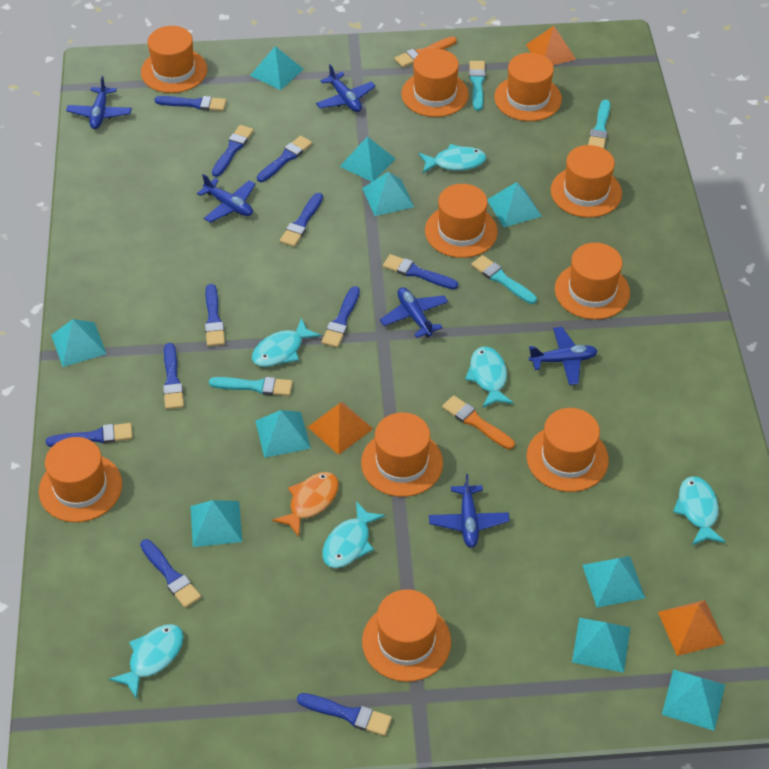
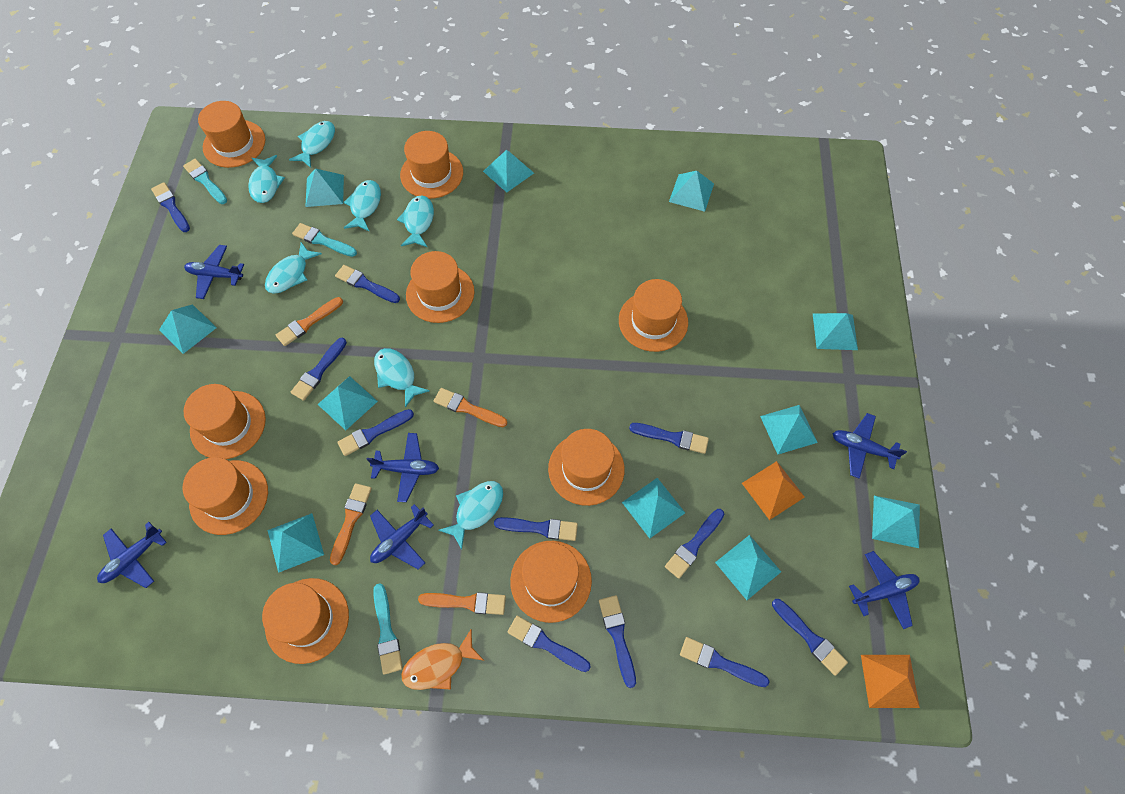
orange brush: [394,36,457,68] [442,395,515,449] = 2 -> [276,297,343,346] [330,483,372,565] [418,592,506,615] [434,388,507,427] = 4
orange hat: [39,437,122,522] [141,26,207,93] [361,412,443,497] [362,589,451,682] [401,49,469,117] [425,184,498,258] [494,53,562,121] [527,408,609,492] [551,145,622,218] [555,243,630,320] = 10 -> [183,457,268,535] [184,384,266,459] [198,101,265,168] [262,578,349,664] [400,131,463,199] [406,251,475,323] [510,541,592,623] [548,429,625,506] [619,279,688,352] = 9
orange pyramid: [308,402,373,455] [526,26,576,65] [658,600,725,656] = 3 -> [742,461,805,520] [861,655,920,708] = 2
turquoise brush: [209,377,293,396] [469,61,486,111] [471,255,537,304] [588,100,610,148] = 4 -> [183,159,227,204] [292,223,357,257] [373,583,403,675] = 3
turquoise fish: [109,624,184,699] [252,318,321,367] [322,501,385,568] [419,144,486,173] [465,346,514,408] [673,476,726,545] = 6 -> [248,155,285,203] [265,242,322,293] [289,121,335,168] [344,180,381,232] [374,348,430,408] [397,195,434,247] [438,481,503,550] = 7
turquoise pyramid: [51,319,106,367] [190,500,242,547] [250,46,304,90] [255,410,311,458] [339,137,396,182] [362,172,414,216] [487,182,542,227] [572,618,630,673] [582,556,645,608] [662,669,725,731] = 10 -> [159,304,217,354] [267,513,324,573] [305,168,344,207] [318,376,378,430] [483,149,534,193] [622,478,685,539] [669,171,714,212] [715,535,781,600] [760,405,818,454] [813,313,858,350] [872,496,920,548] = 11

